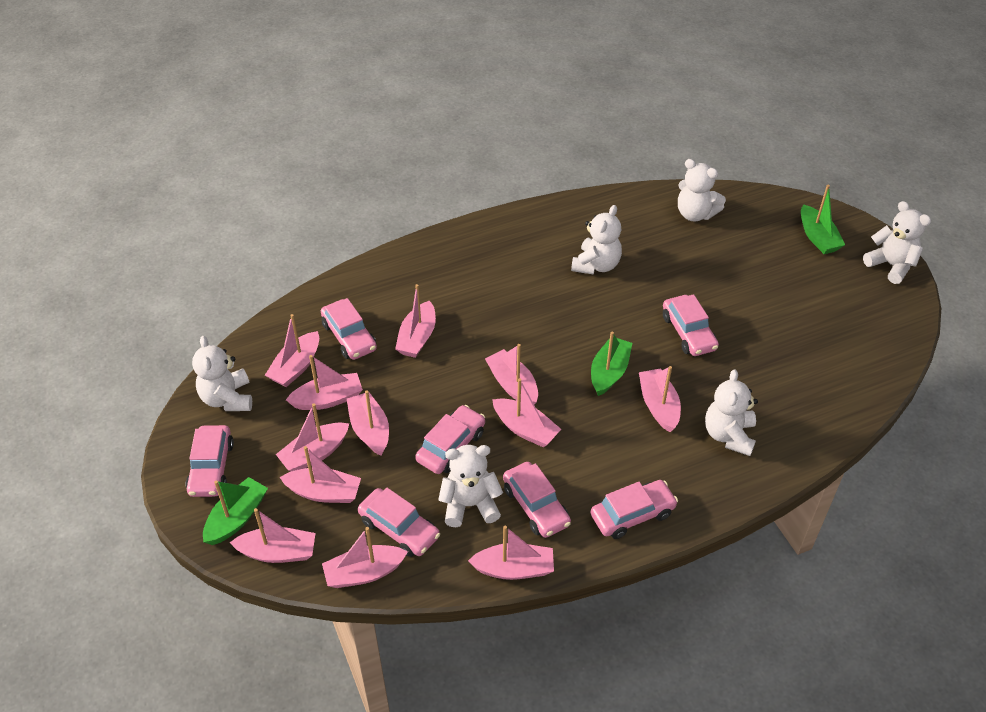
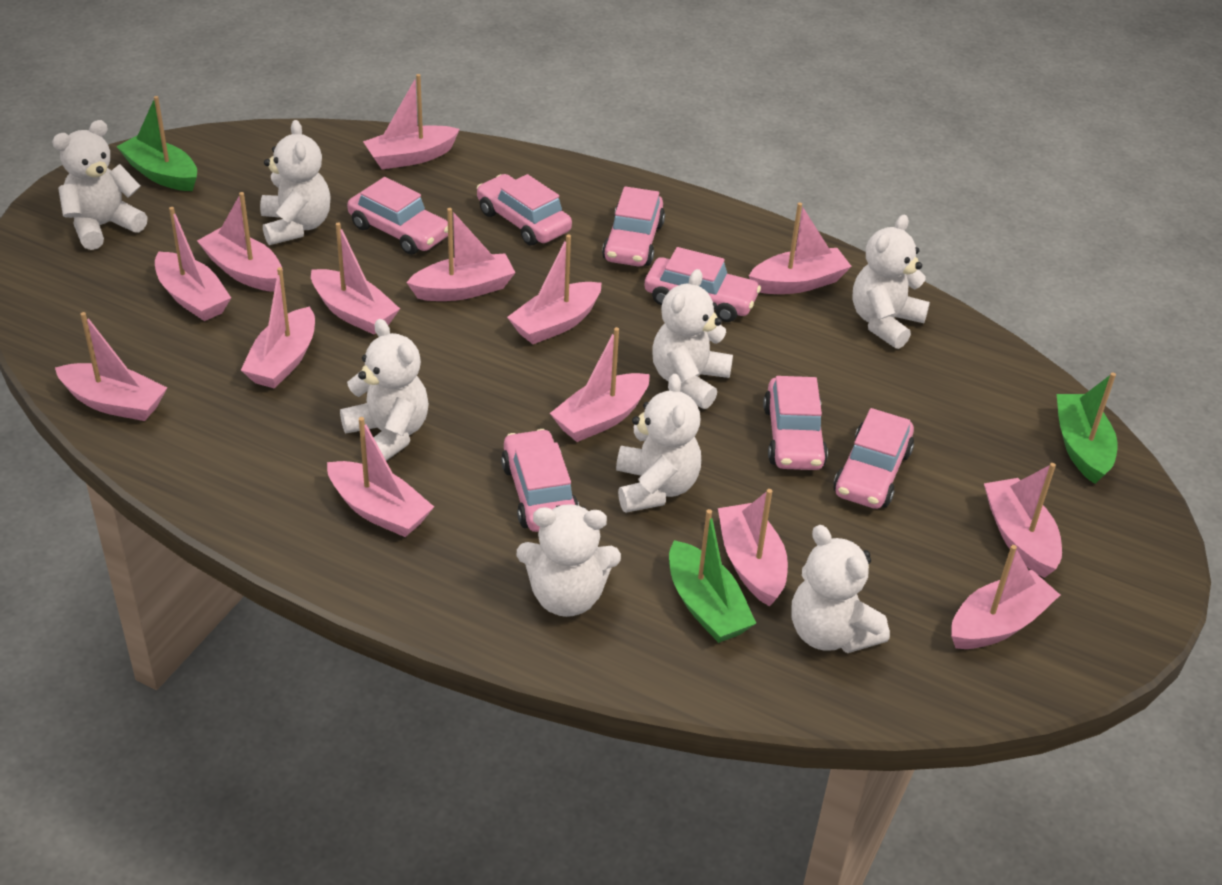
pink boat: [230,508,316,563] [265,314,319,387] [276,403,349,471] [280,446,361,503] [286,355,363,410] [322,527,408,588] [347,390,389,456] [395,284,436,358] [468,526,554,580] [485,344,538,404] [492,378,561,447] [639,366,681,432] = 12 -> [55,312,167,421] [155,207,231,321] [197,192,283,292] [241,267,315,389] [311,223,400,335] [327,417,434,537] [363,74,460,169] [406,208,515,301] [507,234,602,344] [550,327,650,442] [718,489,788,606] [749,202,852,294] [951,545,1060,649] [984,463,1062,578] = 14
white teddy bear: [192,336,252,411] [438,445,503,527] [571,205,622,275] [678,159,726,222] [705,369,758,456] [863,201,931,284] = 6 -> [52,120,148,250] [260,120,331,245] [340,319,429,461] [516,504,621,617] [616,374,701,513] [652,269,733,409] [791,525,890,653] [852,215,930,349] = 8

